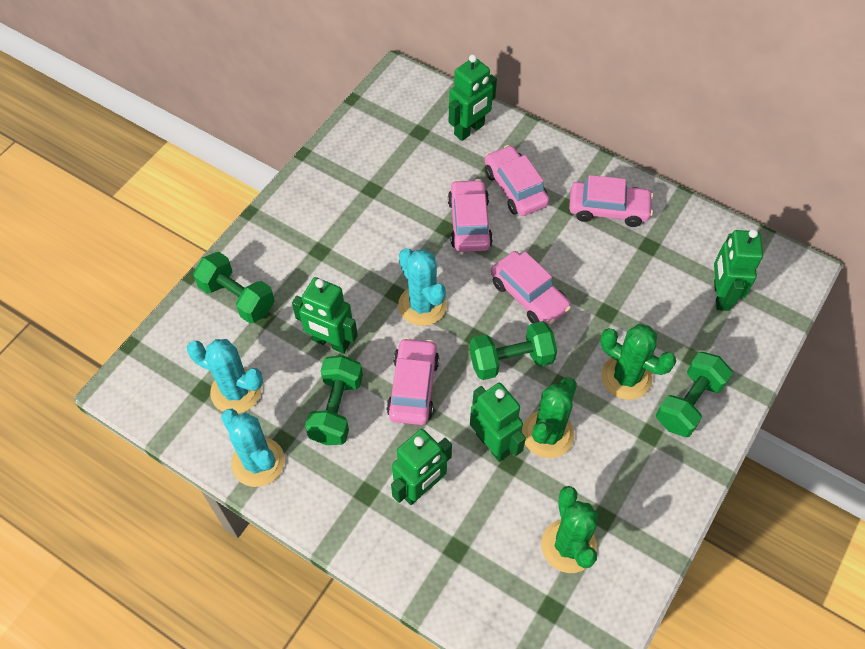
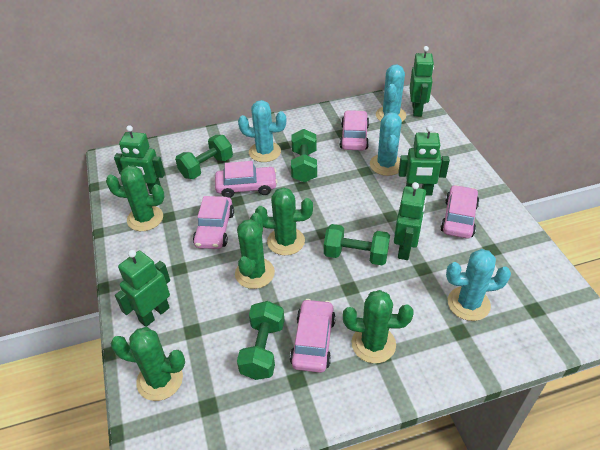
green cactus: [522,377,577,458] [541,486,598,573] [600,324,676,400] = 3 -> [106,165,165,231] [111,327,185,401] [235,213,275,289] [255,187,313,256] [343,290,414,363] = 5
turquoise cactus: [187,339,263,413] [221,409,285,487] [398,248,447,326] = 3 -> [238,100,286,162] [370,112,402,176] [376,64,406,122] [446,249,511,321] = 4

